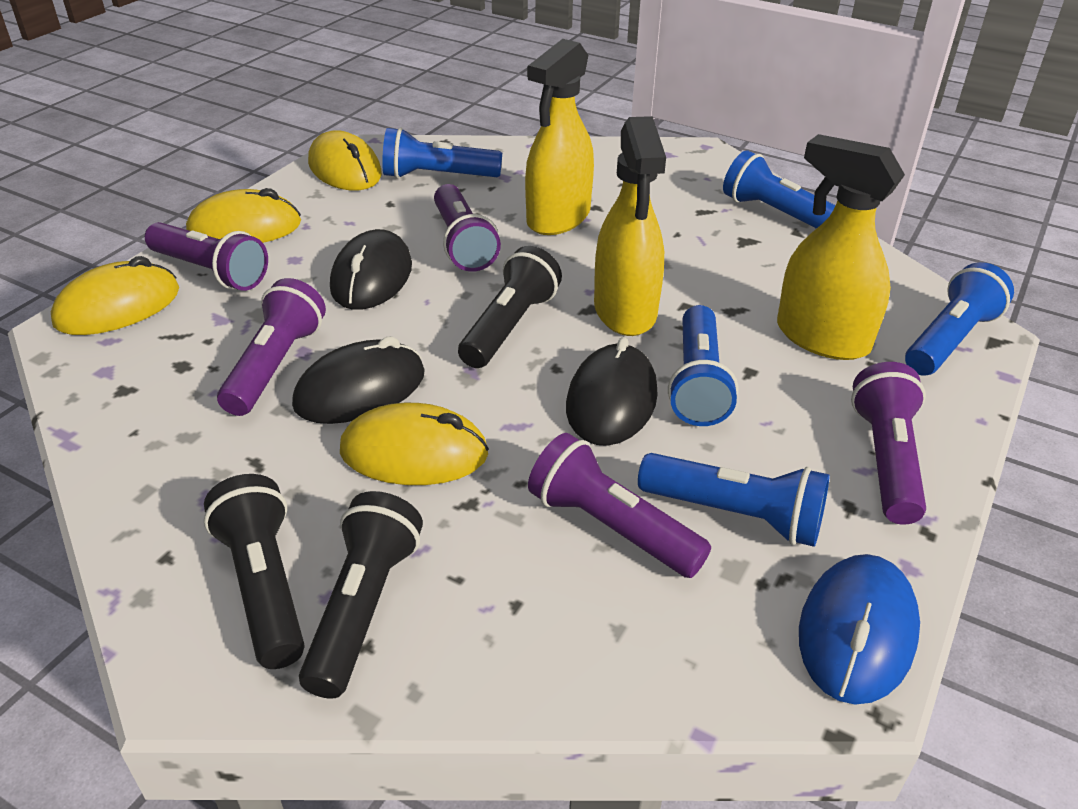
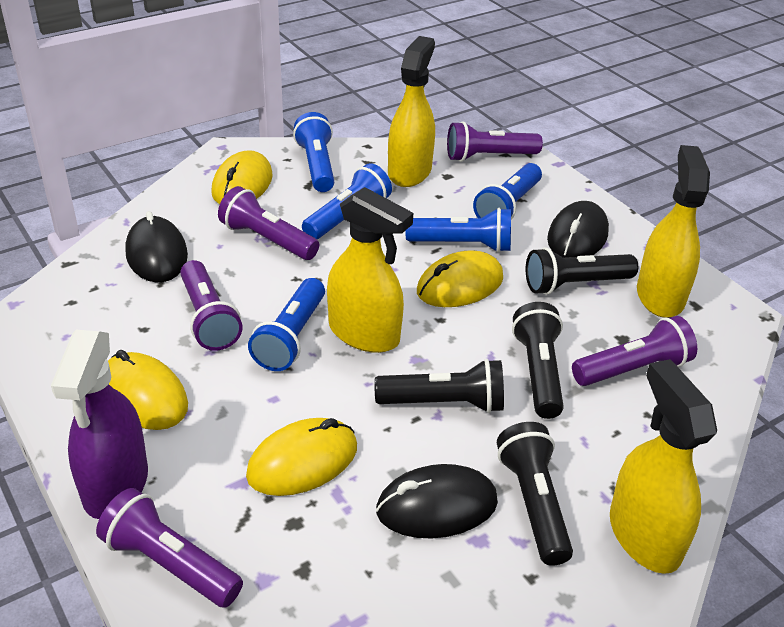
black flashlight: [204,474,304,669] [299,491,423,699] [458,246,562,368] = 3 -> [374,359,504,413] [497,422,573,566] [512,302,564,419] [526,247,638,295] = 4
blue mouse: [799,554,920,705] = 1 -> none = 0
purple spray bottle: none = 0 -> [51,330,148,519] = 1
yellow spray bottle: [525,39,594,235] [594,116,666,336] [777,134,905,360] = 3 -> [327,187,413,353] [388,36,435,187] [610,359,717,574] [637,145,710,318] = 4

